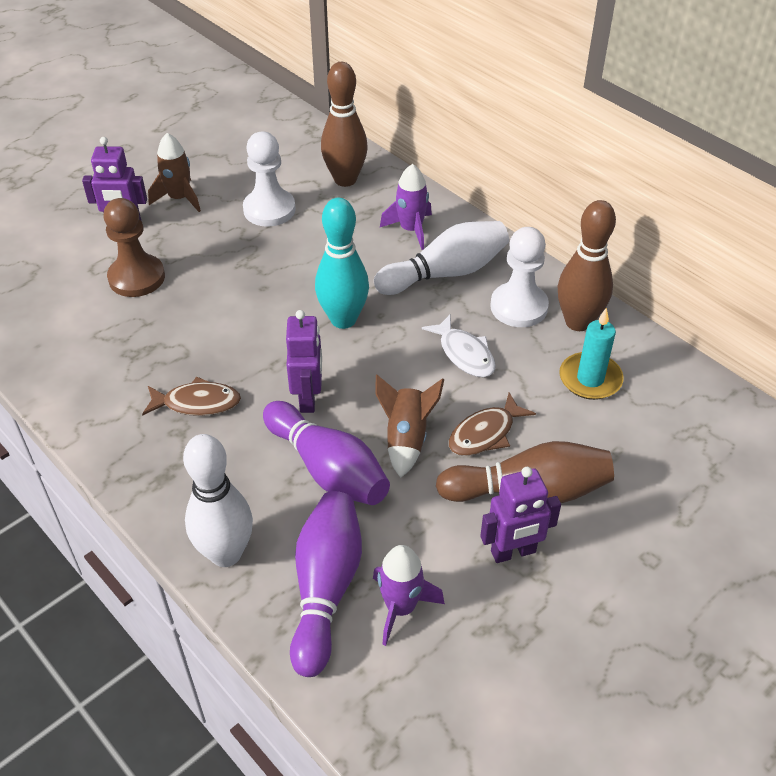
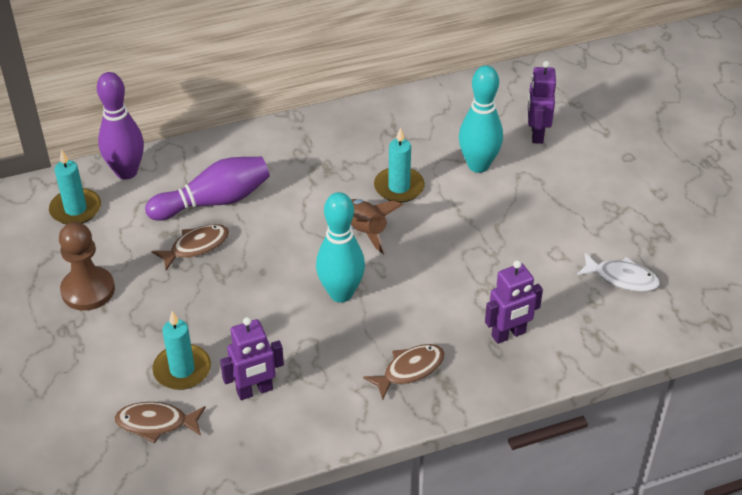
brown bowling pin: [321,62,368,187] [436,441,614,503] [558,200,616,331] = 3 -> none = 0
brown fish: [142,376,241,416] [449,392,536,456] = 2 -> [114,402,206,444] [151,224,229,271] [363,344,445,400] = 3
brown rocket: [148,133,201,212] [376,375,445,478] = 2 -> [351,199,403,255] = 1
purple rocket: [373,545,445,646] [380,164,432,250] = 2 -> none = 0
turquoise bowling pin: [315,198,369,329] = 1 -> [316,192,365,302] [459,65,503,173] = 2
turquoise candle: [560,308,624,400] = 1 -> [49,149,101,225] [152,311,211,390] [374,127,425,203] = 3
white bowling pin: [183,434,253,567] [374,221,509,295] = 2 -> none = 0
white pawn: [243,132,296,227] [490,227,549,327] = 2 -> none = 0

